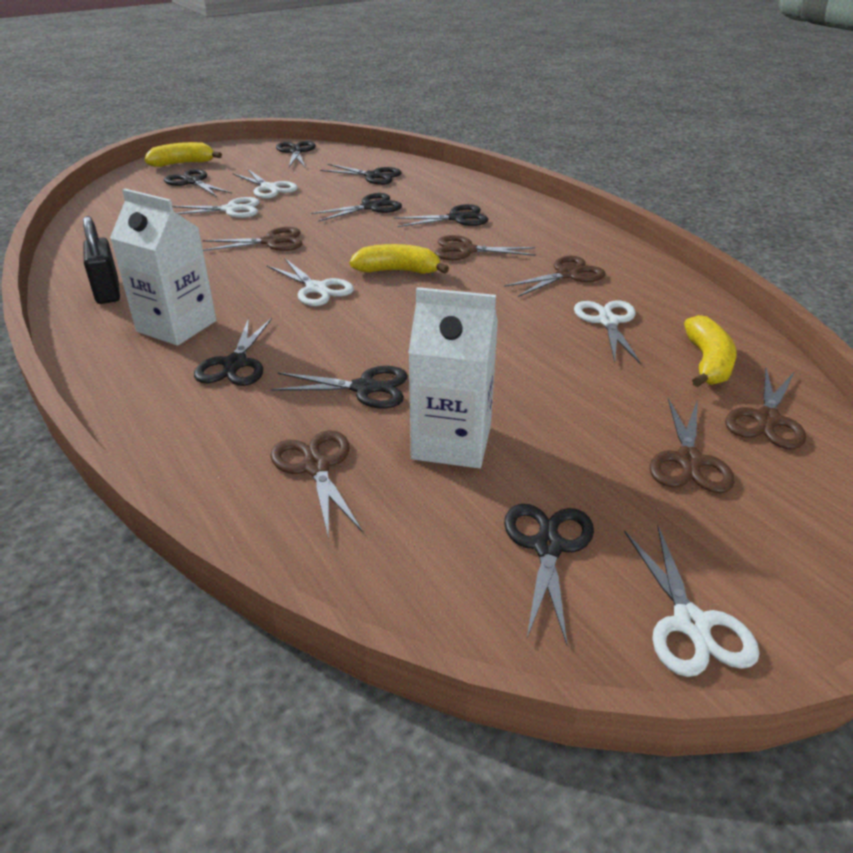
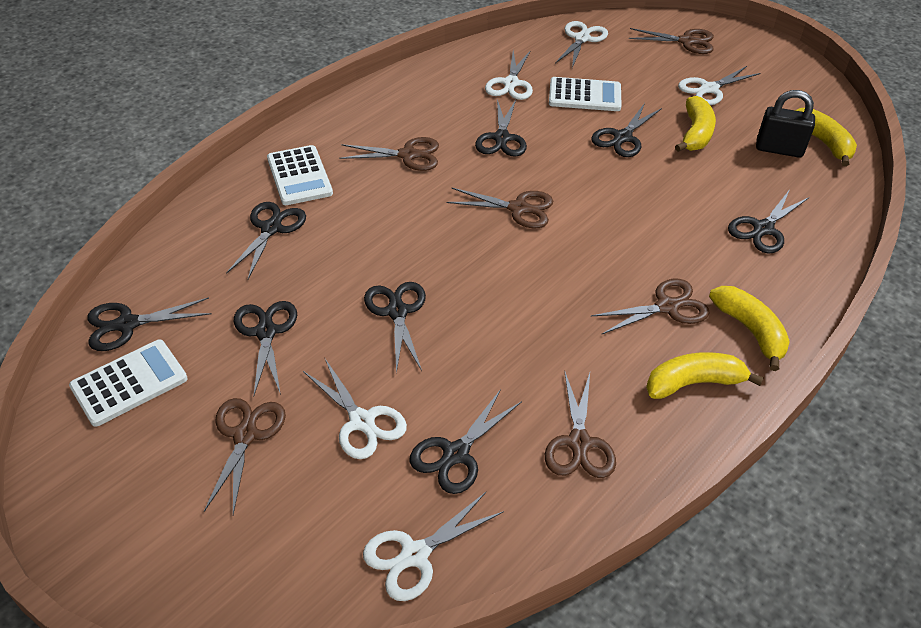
white calculator: none = 0 -> [69,339,188,427] [267,145,333,205] [549,77,622,111] = 3
white carton: [110,189,216,346] [408,287,498,468] = 2 -> none = 0
yellow banana: [145,142,222,167] [350,244,449,274] [684,315,737,387] = 3 -> [646,352,764,399] [675,96,716,152] [709,286,790,371] [795,108,857,167] = 4

